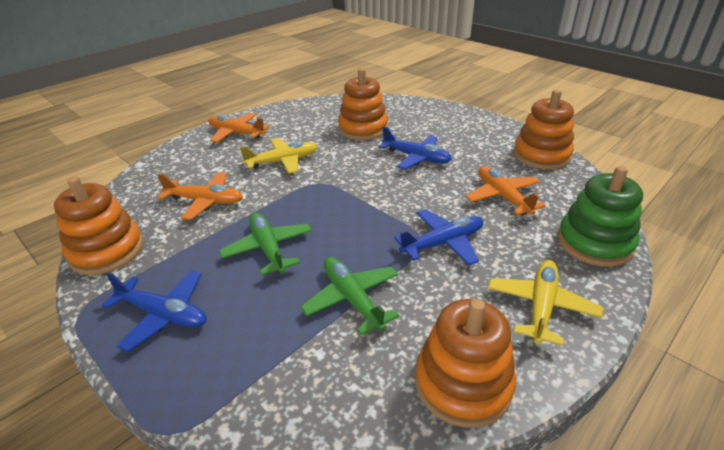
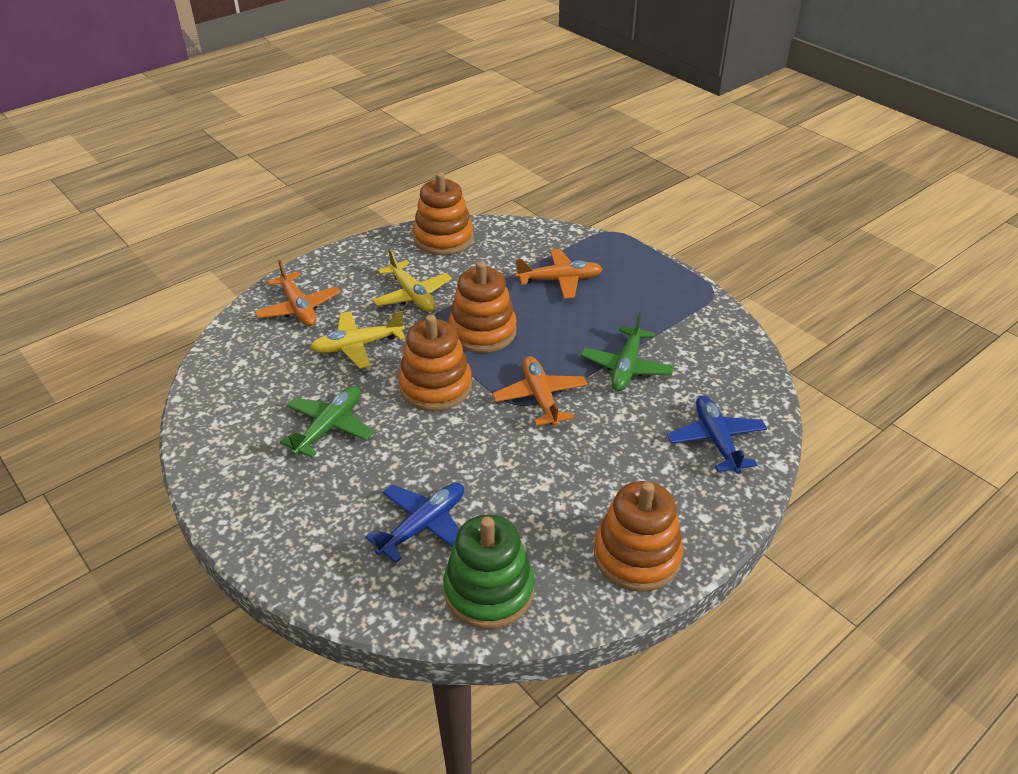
blue plane: [102,270,207,352] [378,126,452,170] [394,209,483,265] = 3 -> [365,483,464,563] [667,395,767,474] = 2

